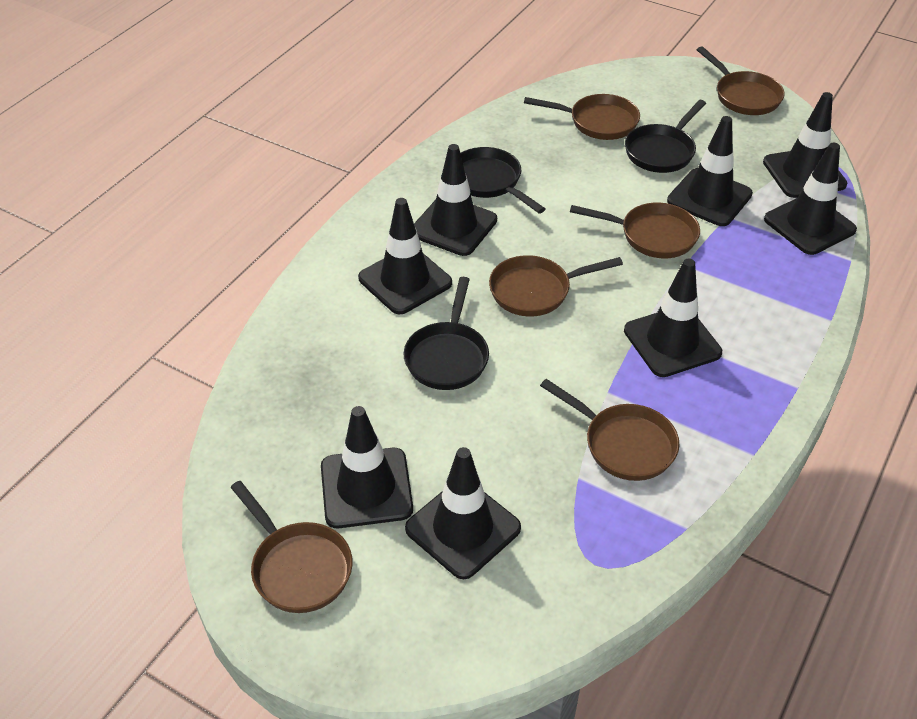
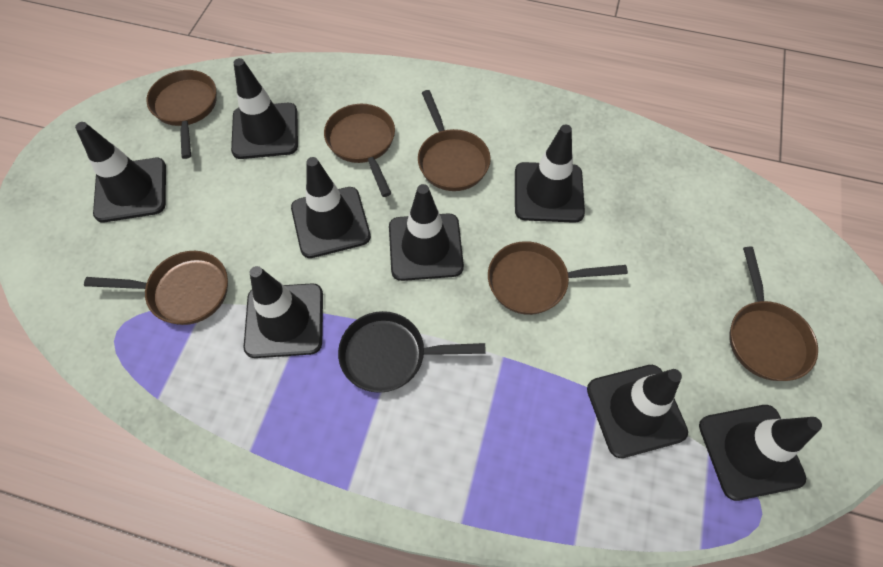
black pan: [404,277,489,390] [460,147,545,214] [625,100,706,173] = 3 -> [338,311,486,393] = 1

